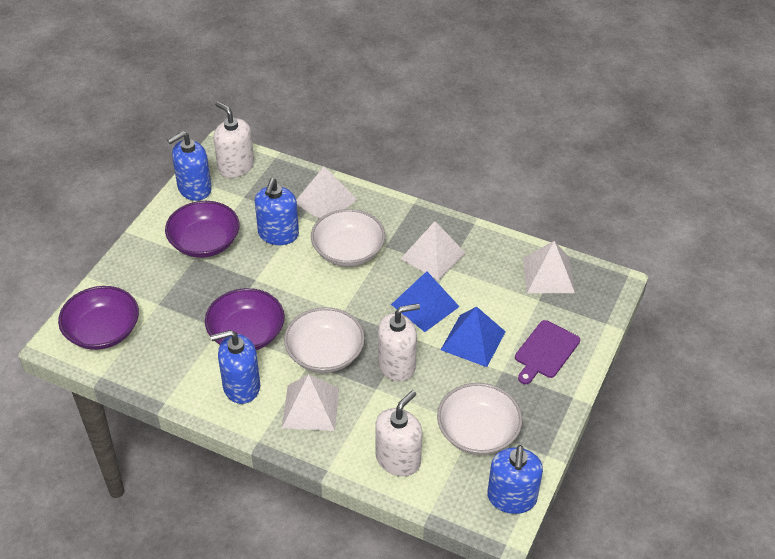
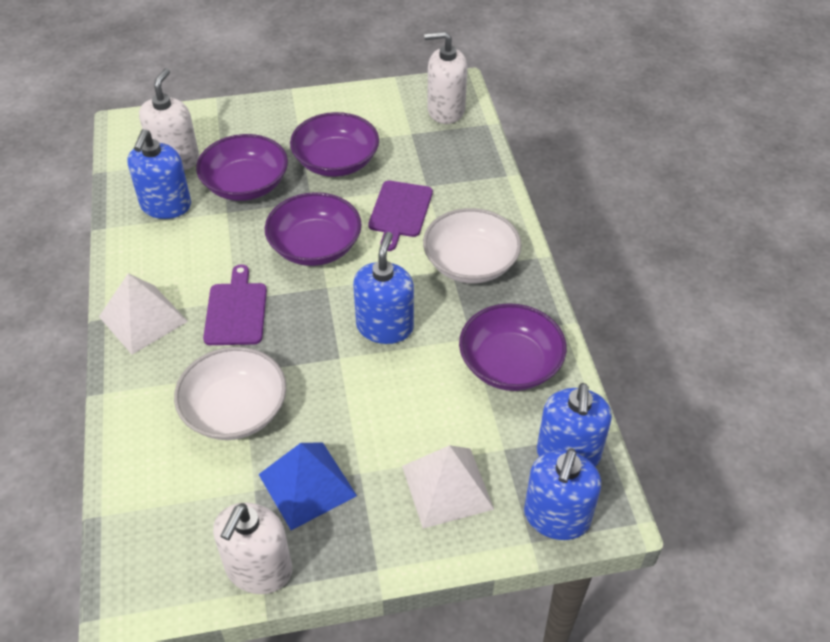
blue pyramid: [391,271,460,332] [441,306,506,367] = 2 -> [258,442,357,530] = 1
purple bowl: [58,286,139,350] [165,201,240,258] [205,288,285,350] = 3 -> [196,134,288,201] [265,192,362,266] [290,112,379,177] [459,303,567,391] = 4
purple cutting board: [515,320,580,384] = 1 -> [203,264,267,345] [368,181,433,251] = 2
white bowl: [284,307,365,373] [311,209,385,266] [437,383,522,455] = 3 -> [174,347,286,440] [423,208,521,283] = 2
white pyramid: [282,374,339,431] [296,166,357,219] [401,222,466,280] [523,241,575,293] = 4 -> [99,273,188,355] [402,445,494,529] = 2

